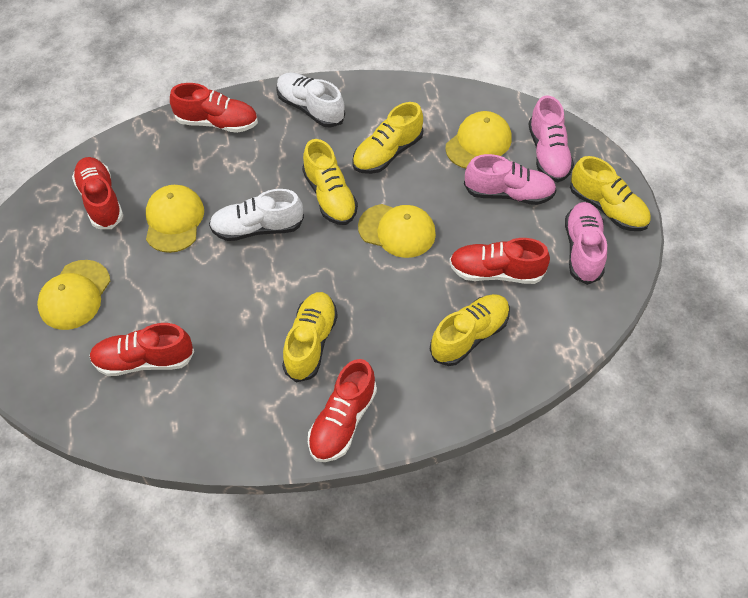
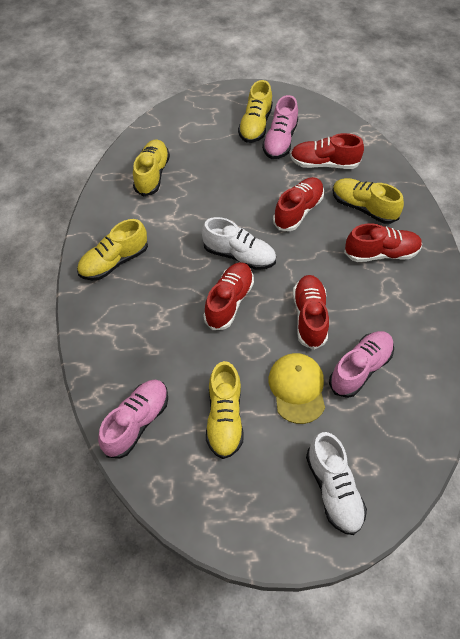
yellow cap: [37,260,110,330] [146,185,204,253] [358,204,436,258] [445,111,512,169] = 4 -> [269,353,325,424] = 1

